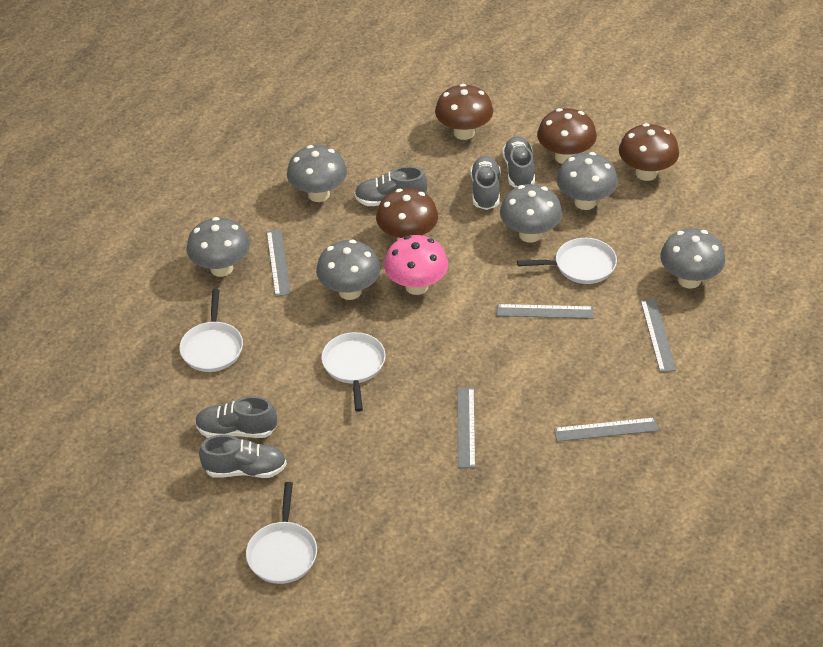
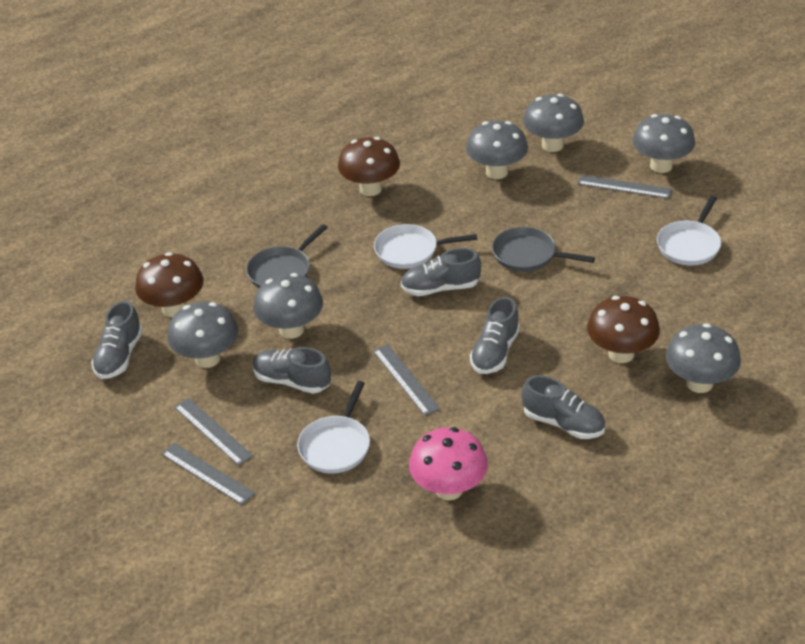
brown mushroom: [376,188,438,240] [435,84,493,140] [537,108,597,164] [619,123,679,181] = 4 -> [135,252,203,317] [338,137,400,196] [587,296,660,363] = 3
grey pan: none = 0 -> [246,224,328,288] [492,227,595,272] = 2
grey ruler: [267,230,291,296] [457,388,475,468] [497,304,594,319] [554,417,659,442] [640,299,676,372] = 5 -> [161,443,255,505] [174,398,253,466] [373,344,440,416] [577,175,672,199] = 4
white pan: [180,289,243,372] [246,482,317,584] [322,332,386,412] [517,238,617,284] = 4 -> [297,381,370,474] [374,224,477,269] [657,195,721,265] = 3

